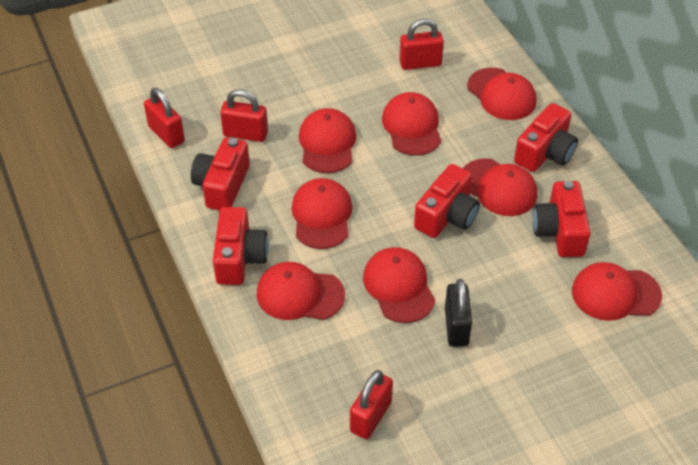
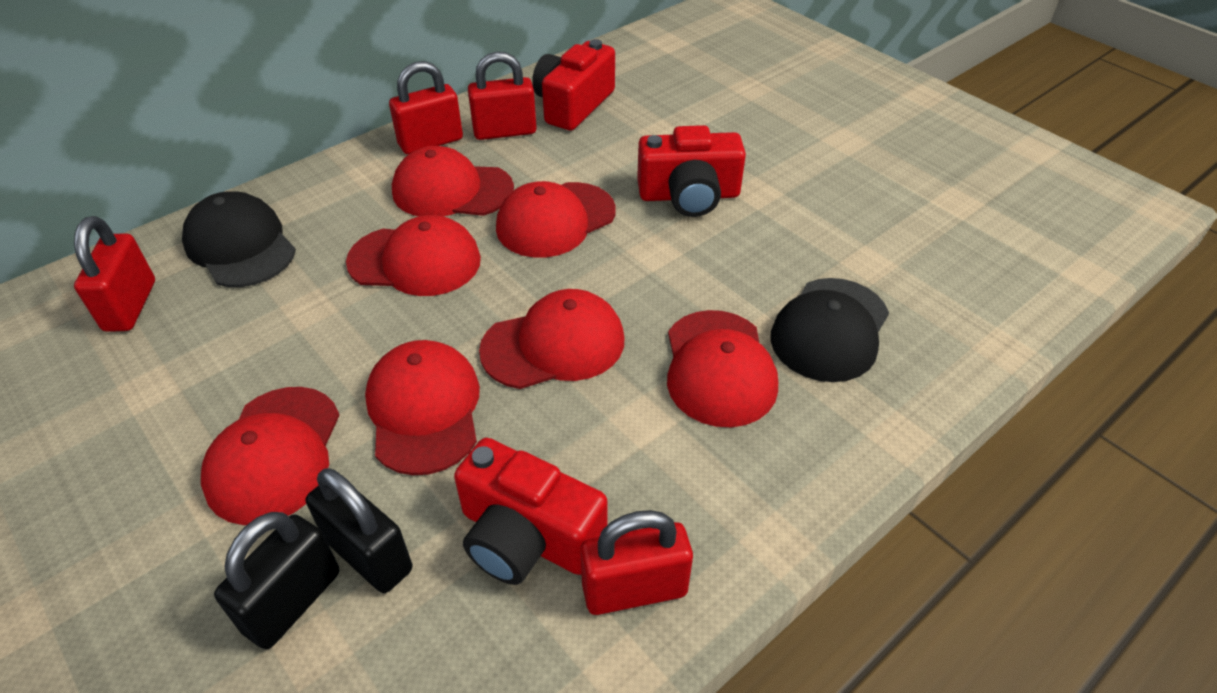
black cap: none = 0 -> [182,191,296,287] [771,278,889,382] = 2
black padlock: [445,279,472,347] = 1 -> [214,512,339,649] [306,468,412,593] = 2
red camera: [191,137,250,211] [213,207,268,285] [414,164,480,238] [514,103,578,172] [532,180,591,257] = 5 -> [454,438,608,585] [532,39,615,130] [637,125,746,217] = 3
red cap: [256,262,345,320] [291,178,353,249] [299,108,356,173] [363,247,435,323] [382,92,441,156] [463,158,537,216] [467,68,537,120] [572,262,662,321] = 8 -> [201,387,339,525] [346,215,481,296] [365,340,480,475] [392,146,514,216] [479,289,624,389] [496,181,616,258] [667,310,778,427] = 7

